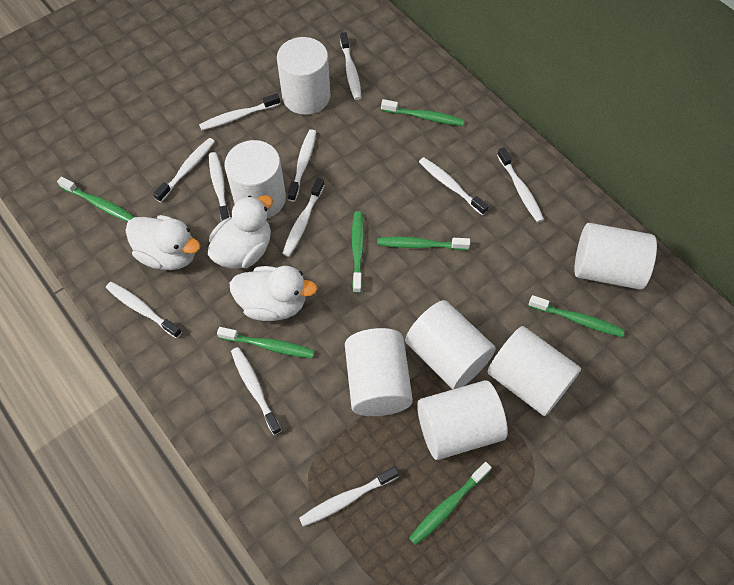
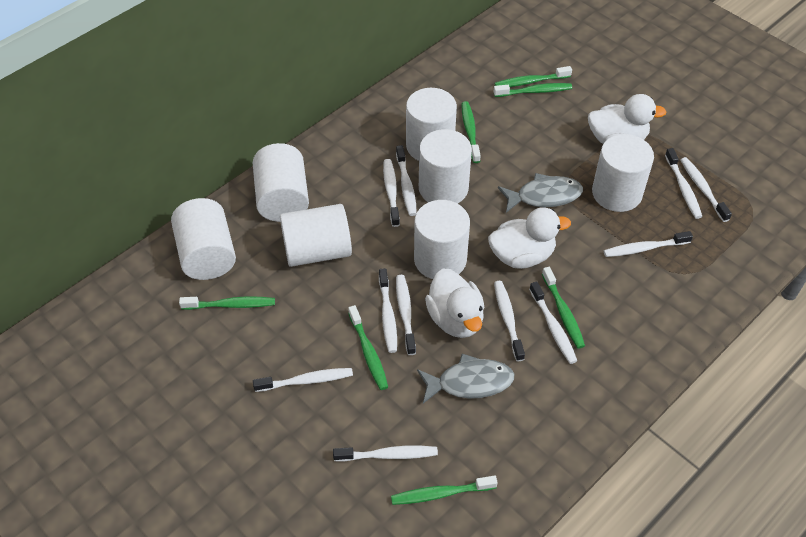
grey fish: none = 0 -> [417,354,514,404] [498,173,583,213] = 2

